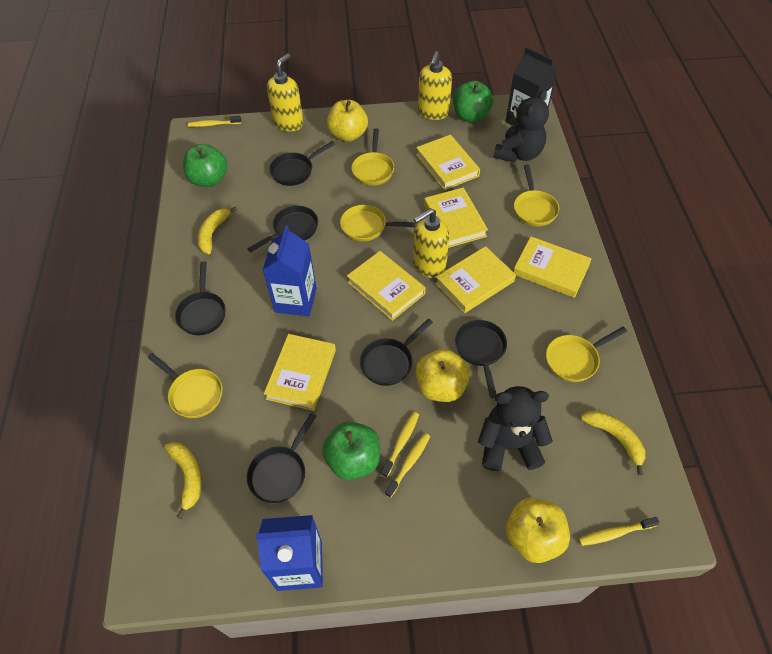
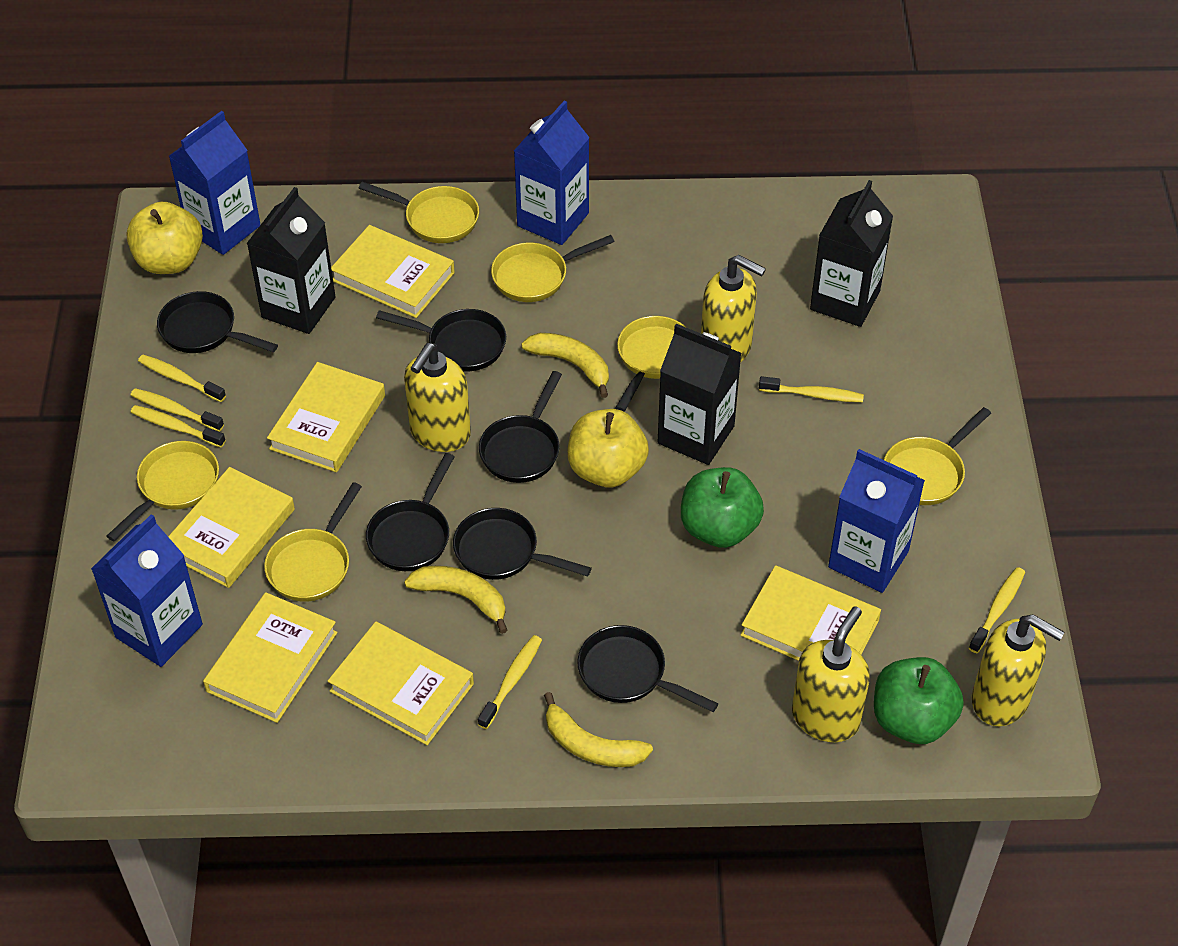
black carton: [506,47,557,127] = 1 -> [246,187,336,334] [658,324,741,465] [810,180,893,327] = 3
black teddy bear: [478,386,553,471] [493,89,549,162] = 2 -> none = 0
blue carton: [256,515,323,591] [263,225,317,316] = 2 -> [91,514,203,667] [169,111,261,255] [514,100,590,245] [828,449,925,593] = 4
green apple: [183,144,227,187] [322,421,380,480] [453,81,493,122] = 3 -> [681,467,764,548] [874,657,964,744] = 2
yellow apple: [327,100,368,142] [416,349,470,402] [506,498,570,563] = 3 -> [126,202,203,274] [568,409,649,487] = 2
yellow pan: [148,353,222,418] [340,205,416,242] [352,129,394,186] [514,165,559,226] [546,326,627,382] = 5 -> [107,441,219,541] [264,482,362,602] [359,182,479,243] [491,235,615,302] [615,316,687,412] [884,407,991,505] = 6
yellow soap dispenser: [267,53,303,131] [413,208,449,278] [418,51,452,120] = 3 -> [404,343,471,452] [701,255,766,363] [792,606,870,742] [972,615,1065,726] = 4
yellow toothbrush: [188,116,241,127] [381,412,419,478] [385,433,430,498] [579,517,659,546] = 4 -> [131,388,224,432] [131,405,226,447] [138,355,226,402] [478,635,542,729] [759,376,864,402] [969,567,1025,653] = 6

